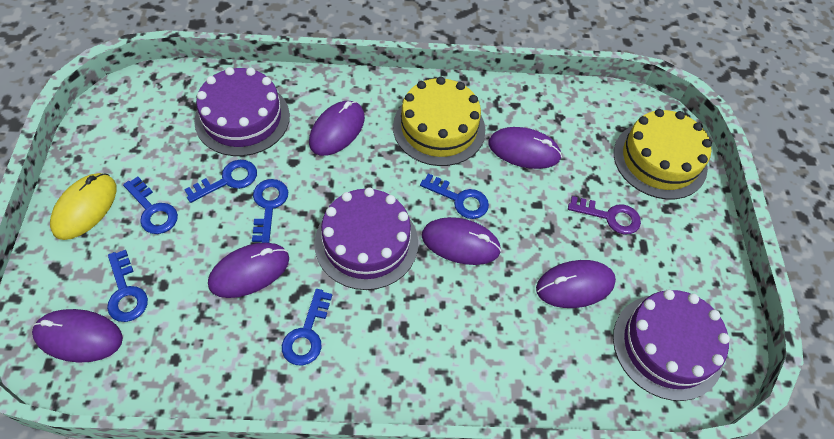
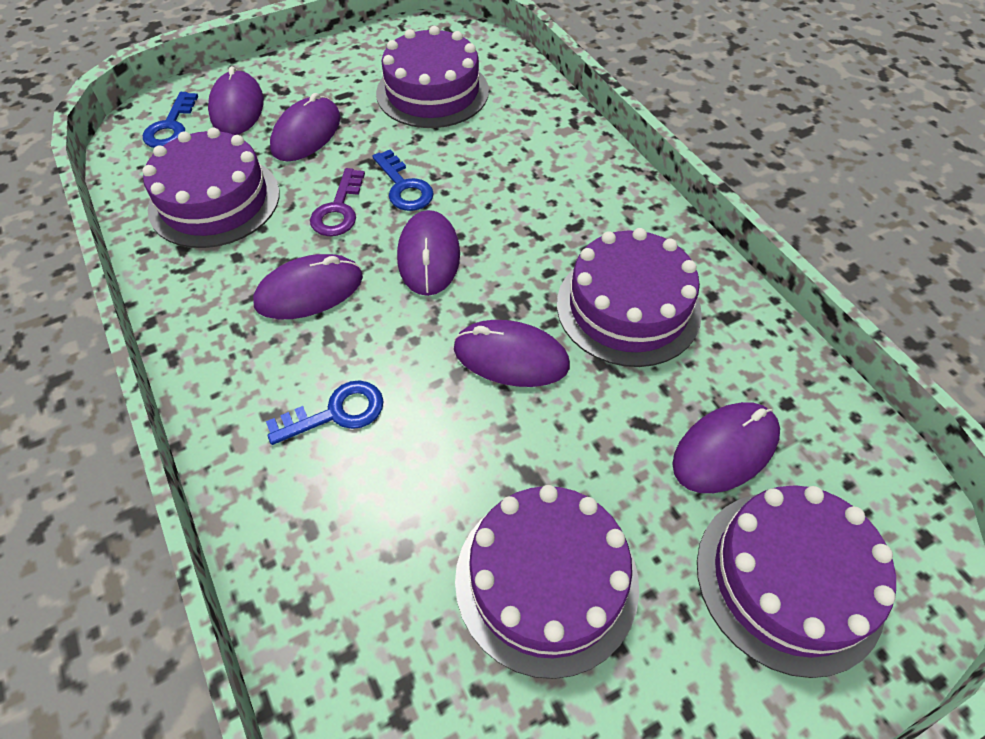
blue key: [107,250,148,322] [123,177,178,234] [184,160,257,203] [252,179,288,243] [282,289,332,366] [420,173,489,219] = 6 -> [143,92,198,148] [266,380,384,445] [372,149,434,211] = 3
purple cake: [194,67,290,156] [314,187,418,290] [613,290,730,401] = 3 -> [142,127,280,248] [376,26,489,128] [455,485,639,679] [557,228,702,367] [697,485,896,678] = 5
yellow cake: [393,77,485,166] [614,109,712,199] = 2 -> none = 0
yellow mouse: [50,173,117,240] = 1 -> none = 0

